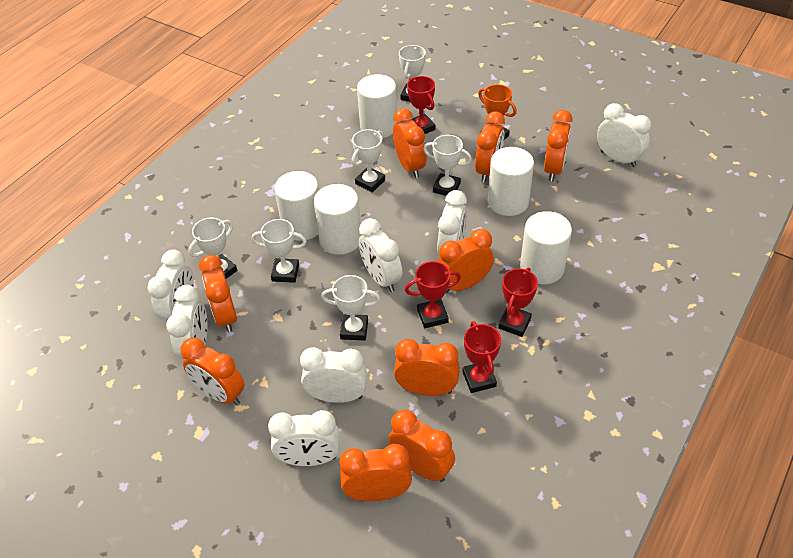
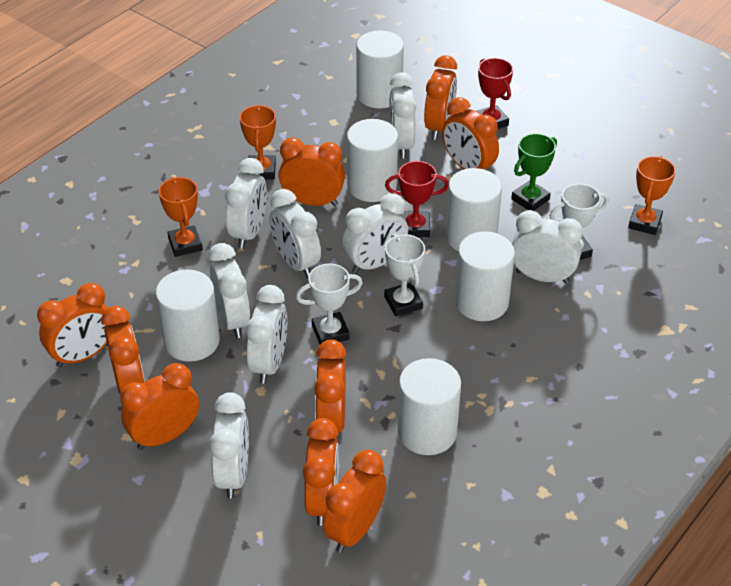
green trophy: none = 0 -> [511,133,557,211] = 1
orange trophy: [478,84,517,140] = 1 -> [158,177,203,257] [240,104,276,180] [628,156,676,235] = 3
red trophy: [405,261,461,328] [407,76,436,134] [462,321,501,393] [498,268,538,337] = 4 -> [385,161,449,237] [477,58,513,129] = 2
white clock: [148,250,194,321] [166,285,207,359] [268,410,340,466] [300,347,367,403] [359,218,402,292] [437,190,467,256] [597,103,651,167] = 7 -> [208,243,250,338] [209,392,249,499] [225,158,267,249] [246,285,287,384] [269,189,321,278] [342,193,408,274] [389,72,417,159] [512,210,583,284] = 8
white cylinder: [274,171,319,241] [314,184,362,255] [357,74,398,138] [488,147,534,216] [520,211,572,284] = 5 -> [156,269,220,362] [347,119,398,202] [356,30,404,109] [398,358,461,455] [445,168,502,251] [455,231,515,321] = 6
white trophy: [188,217,237,279] [252,219,307,283] [321,275,380,340] [352,129,385,192] [399,45,426,102] [423,135,472,196] = 6 -> [296,263,363,344] [384,234,425,316] [550,184,609,260] = 3

